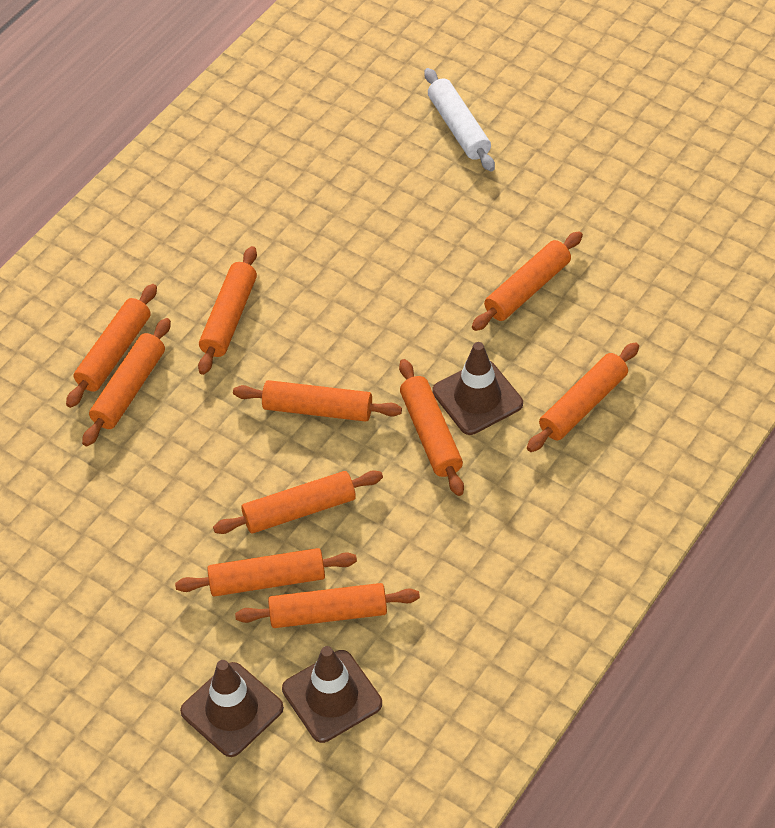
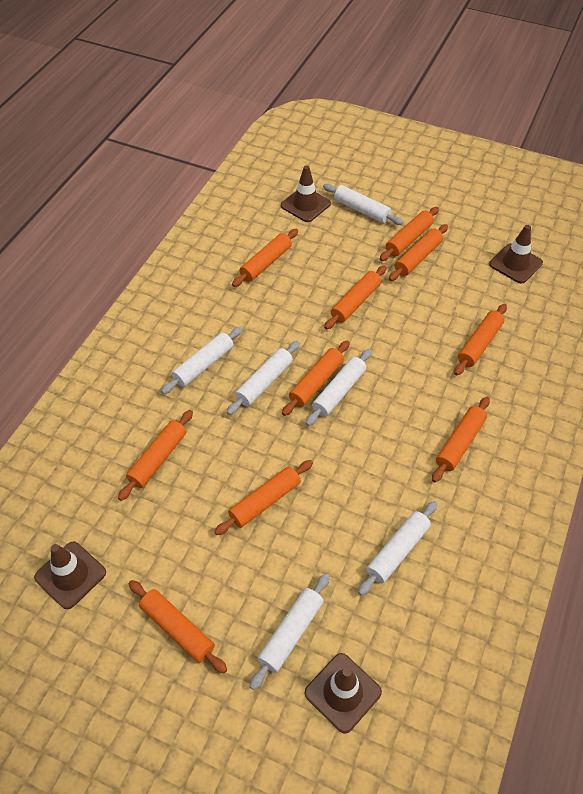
brown traffic cone: [180,660,284,757] [282,646,382,743] [433,342,523,435] = 3 -> [34,542,106,609] [281,165,331,222] [305,653,382,734] [489,225,543,284] = 4
white rolling pin: [424,68,495,171] = 1 -> [161,326,243,394] [227,341,300,415] [250,574,330,690] [306,349,372,426] [323,184,403,225] [358,501,438,596] = 6

